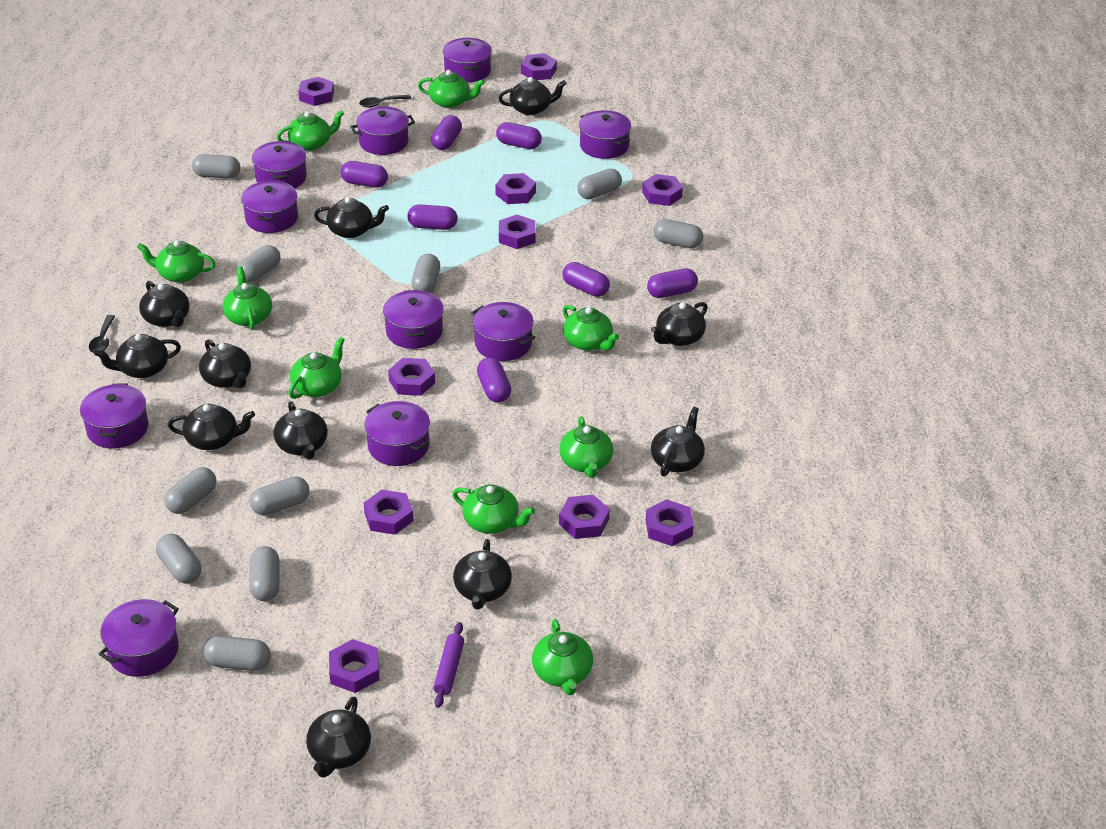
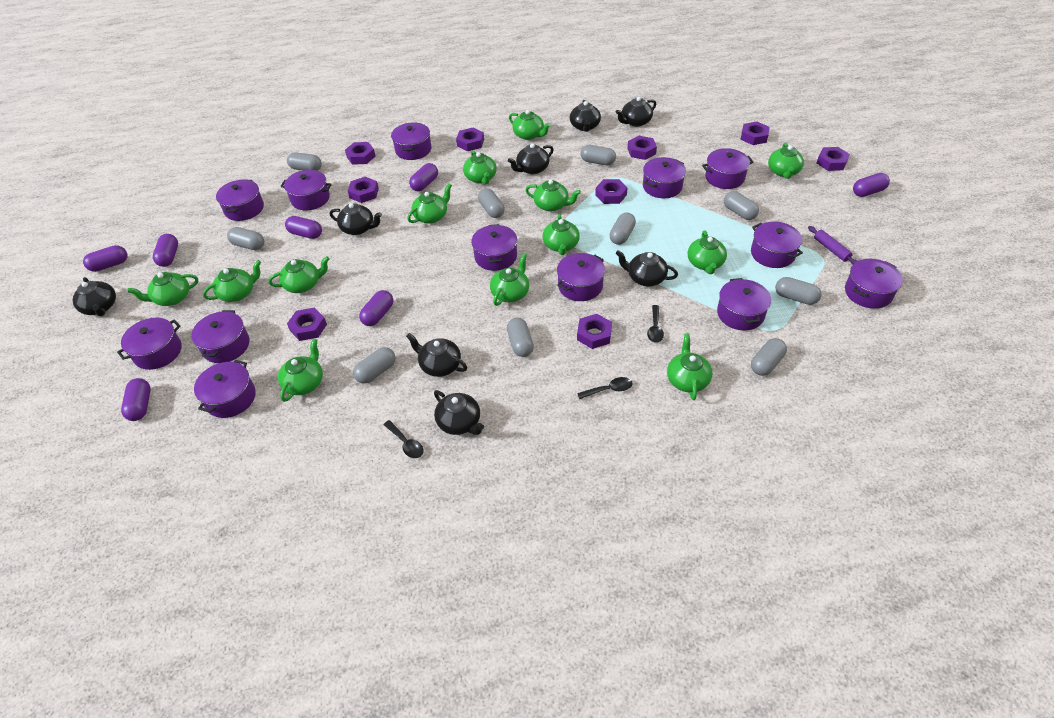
black spoon: [89,315,115,353] [359,95,411,108] = 2 -> [383,420,424,458] [577,377,633,399] [647,305,664,343] = 3
black teapot: [94,334,181,378] [139,281,189,327] [168,404,255,450] [199,339,251,388] [274,401,328,459] [306,696,371,778] [314,197,389,238] [453,539,512,610] [499,77,567,115] [651,302,707,346] [651,407,705,477] = 11 -> [72,277,116,316] [330,203,382,235] [406,333,467,377] [434,390,484,435] [508,143,554,174] [570,100,601,132] [616,97,656,127] [616,250,678,286] = 8
green teapot: [137,240,216,283] [223,266,272,330] [277,110,344,151] [289,337,345,399] [418,70,485,108] [452,485,535,534] [532,619,593,695] [559,417,613,478] [563,305,619,351] = 9 -> [127,272,198,306] [203,260,261,302] [268,257,329,293] [278,339,323,402] [407,183,452,224] [463,150,497,184] [490,254,529,306] [509,110,551,140] [525,180,581,211] [542,214,580,255] [667,333,712,400] [688,230,727,274] [768,142,804,179] = 13
purple nut: [298,77,334,106] [329,639,379,693] [364,490,414,535] [388,358,435,396] [496,173,536,204] [499,215,535,249] [521,53,557,80] [559,495,610,539] [642,174,683,206] [646,499,694,546] = 10 -> [287,307,327,341] [345,142,375,165] [348,177,379,203] [456,128,484,151] [577,314,612,349] [595,179,628,204] [627,136,657,160] [740,122,769,145] [817,147,850,171] = 9
purple pot: [80,383,148,449] [99,599,179,677] [241,181,298,233] [252,141,307,188] [350,107,415,155] [365,401,430,466] [383,290,444,349] [443,38,492,82] [472,302,535,361] [579,110,631,159] = 10 -> [117,318,182,370] [191,310,249,363] [194,360,256,418] [216,179,264,221] [281,170,332,211] [391,122,432,160] [471,224,517,271] [557,253,605,301] [643,157,686,198] [702,148,753,189] [717,278,771,330] [751,222,803,268] [845,259,903,309] = 13

